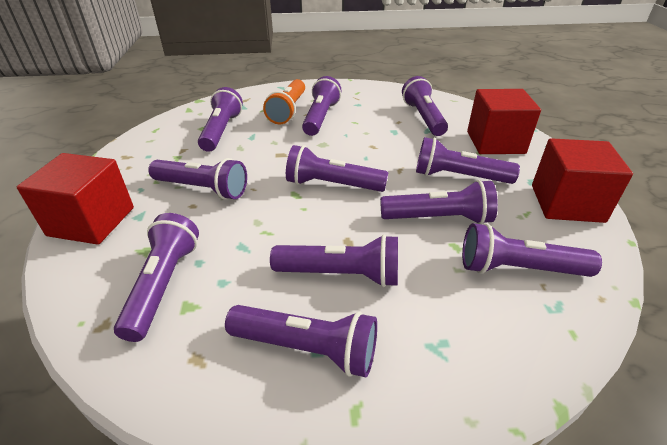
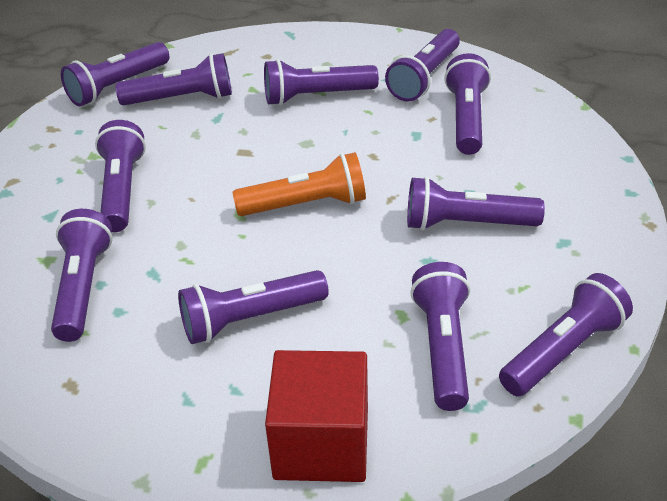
red cube: [17,153,134,245] [467,89,541,154] [532,138,633,223] = 3 -> [265,350,368,482] = 1

